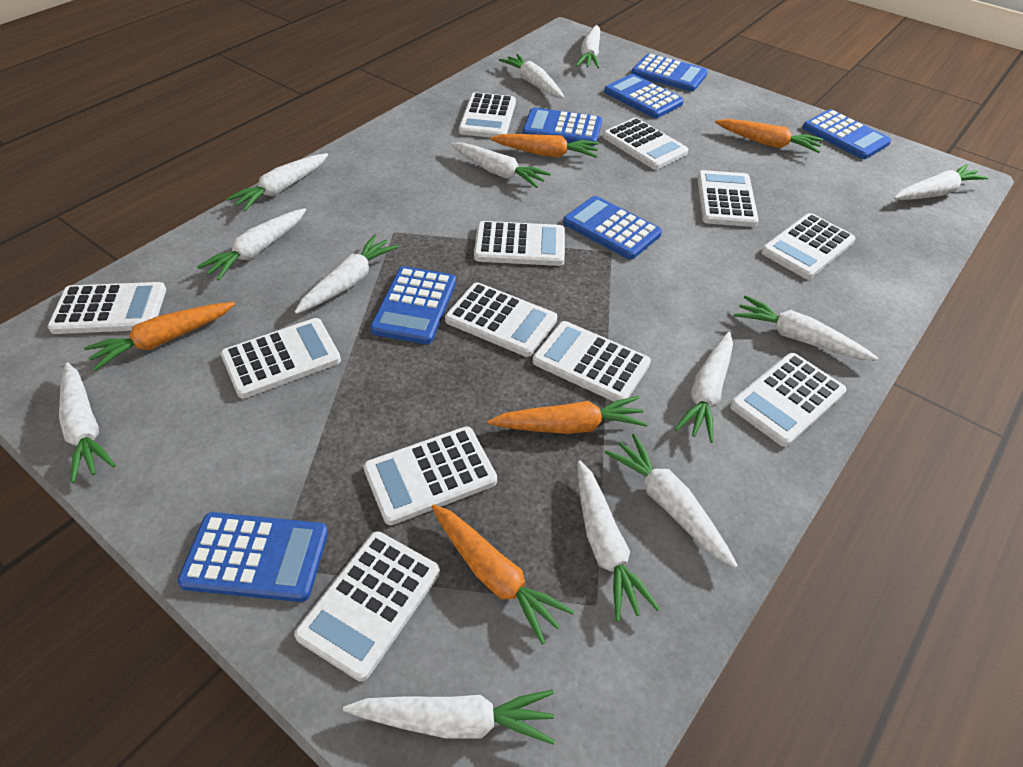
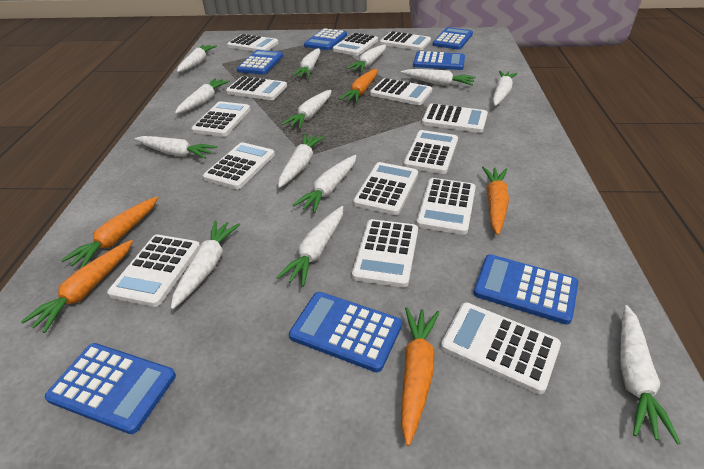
white calculator: [47,282,166,334] [221,318,341,399] [294,531,440,681] [363,426,497,525] [445,282,557,357] [459,92,516,137] [474,221,565,266] [533,321,651,402] [603,118,688,170] [697,170,759,227] [730,353,847,447] [761,213,856,279] = 12 -> [107,235,200,307] [191,101,250,137] [203,142,275,189] [226,76,287,100] [227,34,278,51] [333,33,378,56] [352,219,418,287] [353,162,418,215] [370,78,432,105] [380,31,431,51] [404,130,458,174] [416,178,476,235] [422,104,488,133] [441,302,561,394] = 14

